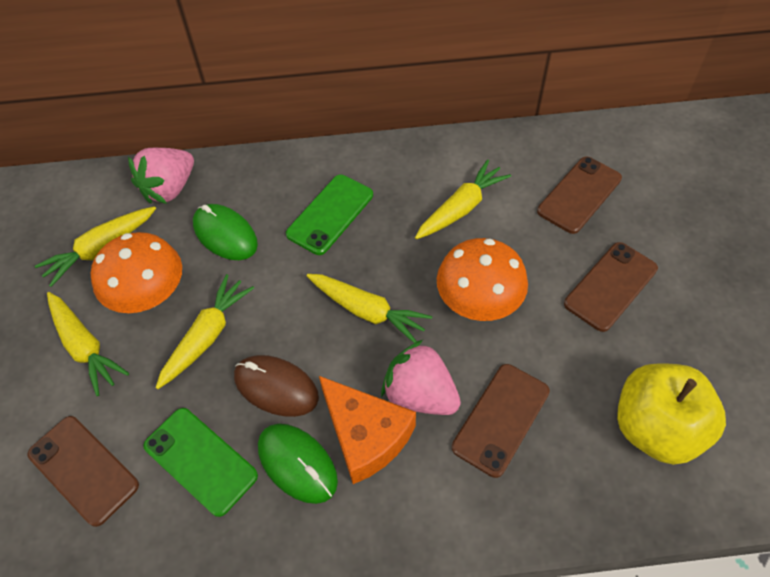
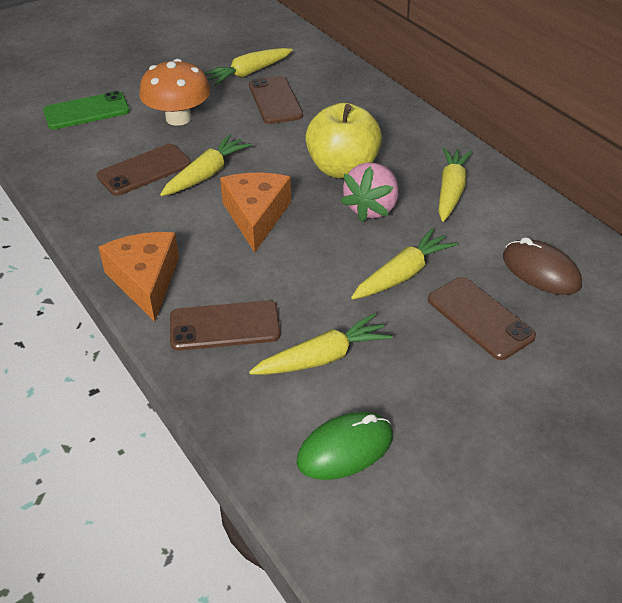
green mouse: [193,204,258,260] [258,424,338,504] = 2 -> [296,412,393,480] = 1
green phone: [144,408,258,517] [286,175,373,255] = 2 -> [43,91,130,129] = 1
orange cheese: [319,376,416,484] = 1 -> [99,232,179,322] [220,173,291,252] = 2
orange mushroom: [91,232,182,313] [437,238,528,321] = 2 -> [139,59,211,126] = 1
pink strawberry: [128,148,194,204] [381,340,461,415] = 2 -> [340,162,398,222] = 1

